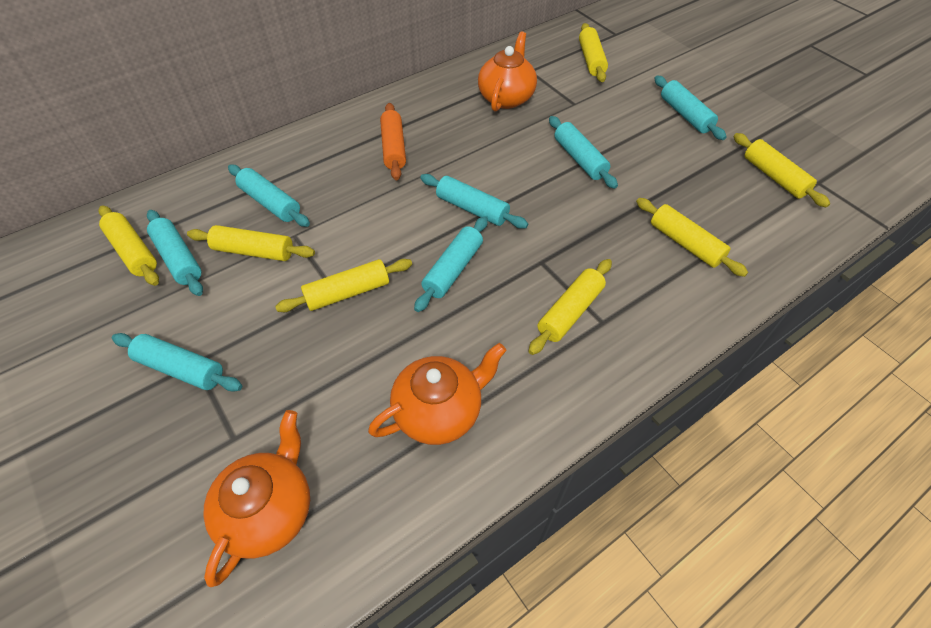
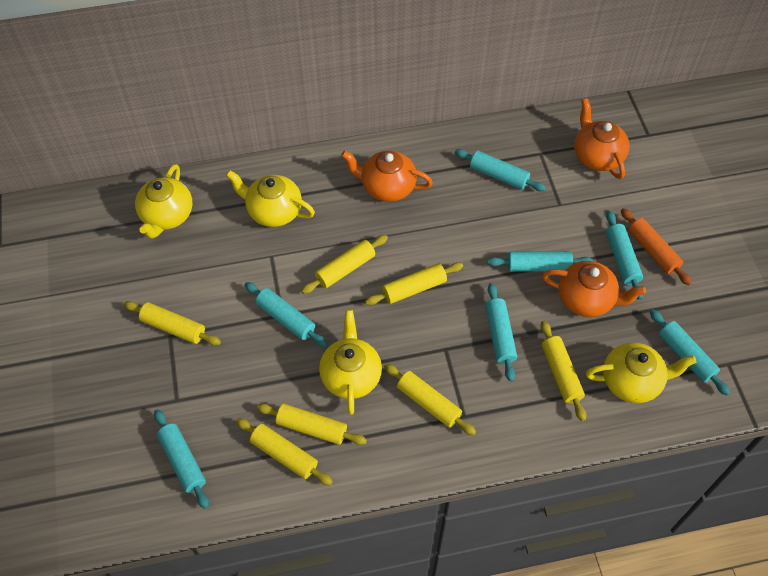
yellow teapot: none = 0 -> [135,164,192,239] [226,170,315,227] [319,310,382,415] [586,342,696,403] = 4

